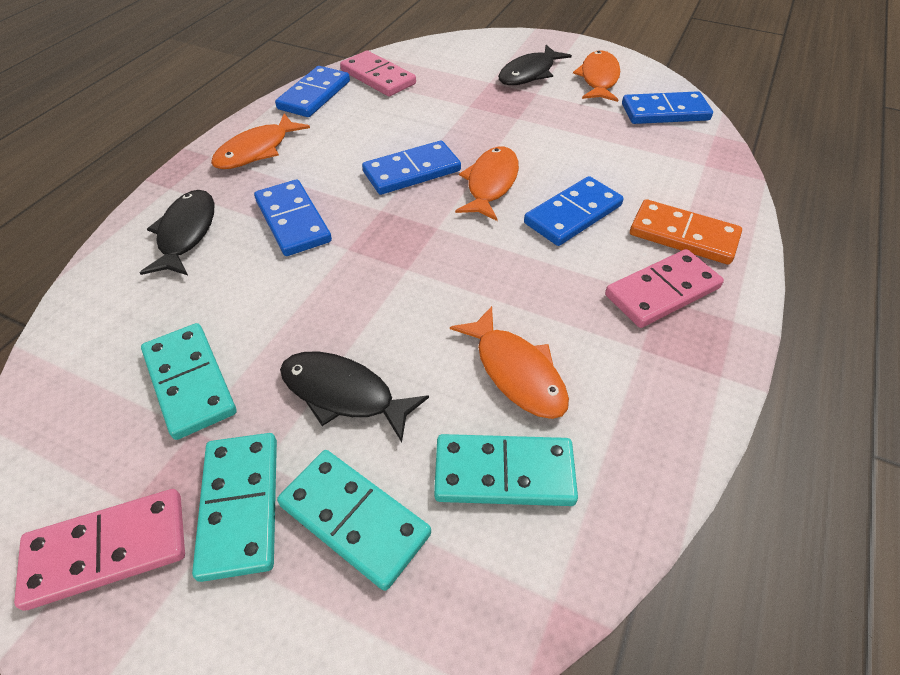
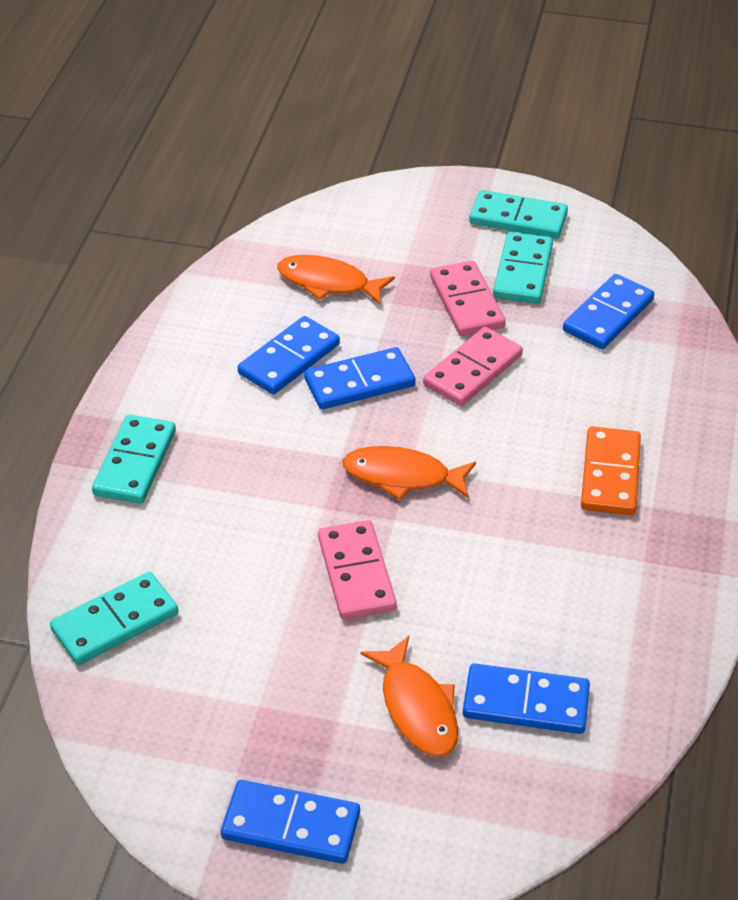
black fish: [140,190,214,275] [280,352,429,442] [498,45,572,85] = 3 -> none = 0
orange fish: [211,113,310,169] [450,306,569,419] [455,147,519,221] [573,50,620,102] = 4 -> [277,255,395,305] [342,446,476,500] [360,636,458,757] = 3

